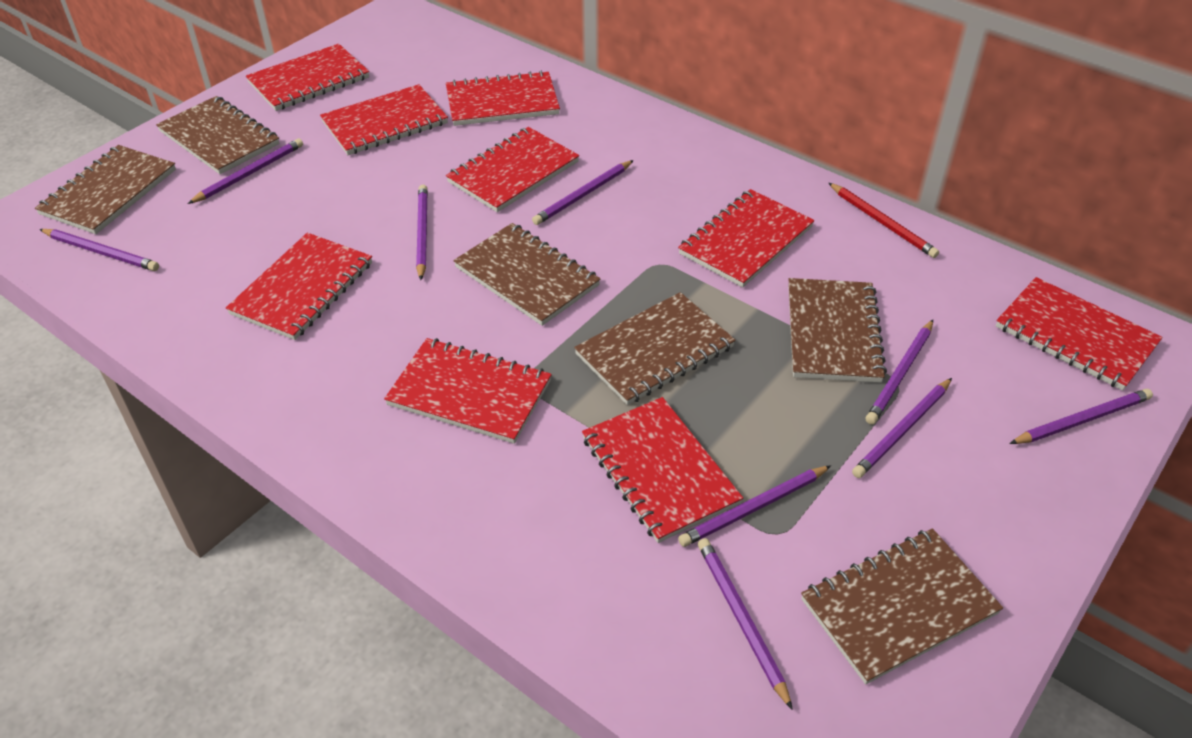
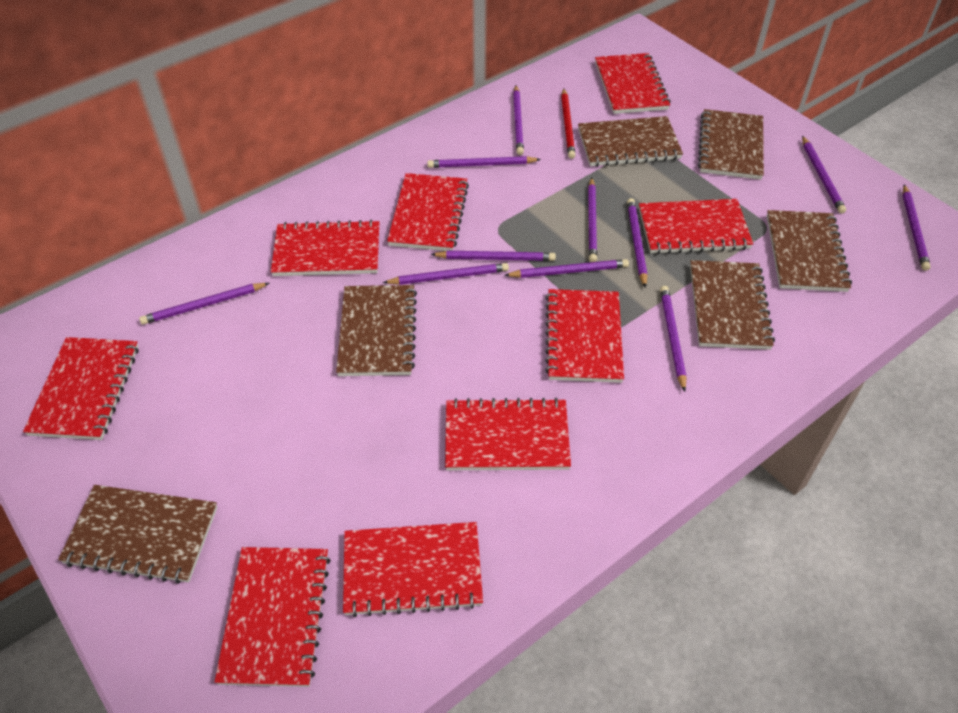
purple pencil: [39,229,159,271] [188,138,303,204] [416,185,428,280] [532,160,634,225] [678,465,831,547] [698,538,793,710] [852,378,952,478] [866,320,933,425] [1009,389,1153,444] = 9 -> [139,283,269,325] [383,263,509,285] [427,156,541,168] [431,251,556,261] [504,259,629,278] [513,85,524,155] [588,177,597,262] [627,198,647,288] [660,286,686,392] [802,136,846,214] [903,184,931,271] = 11

